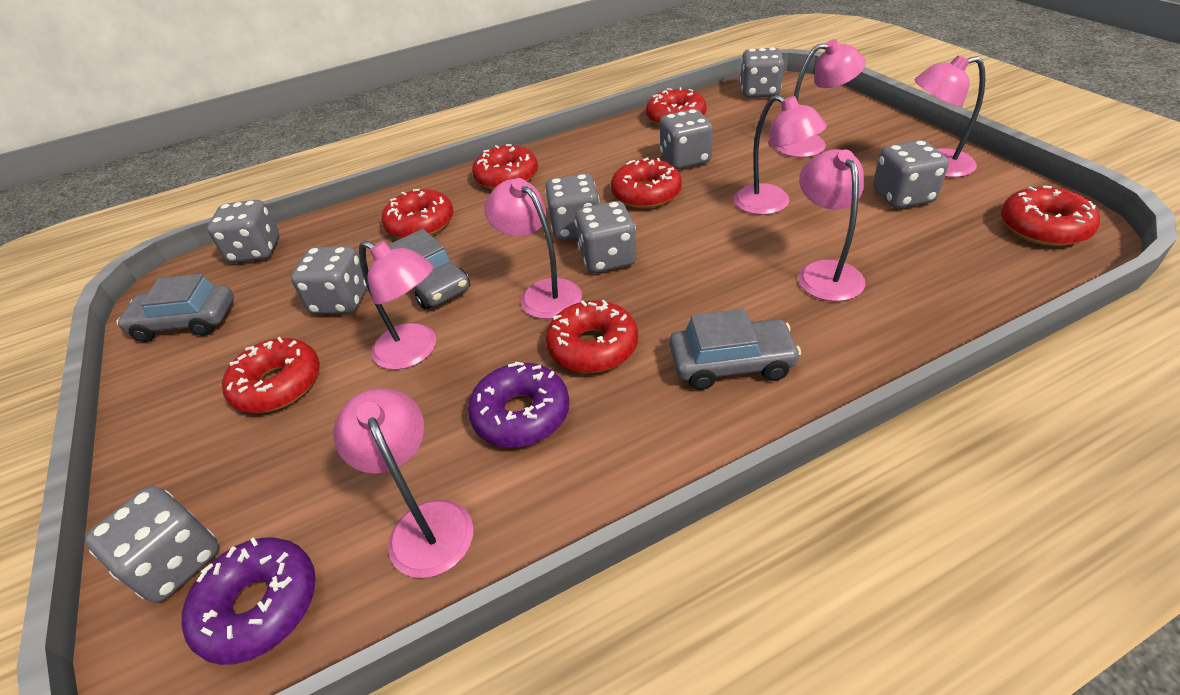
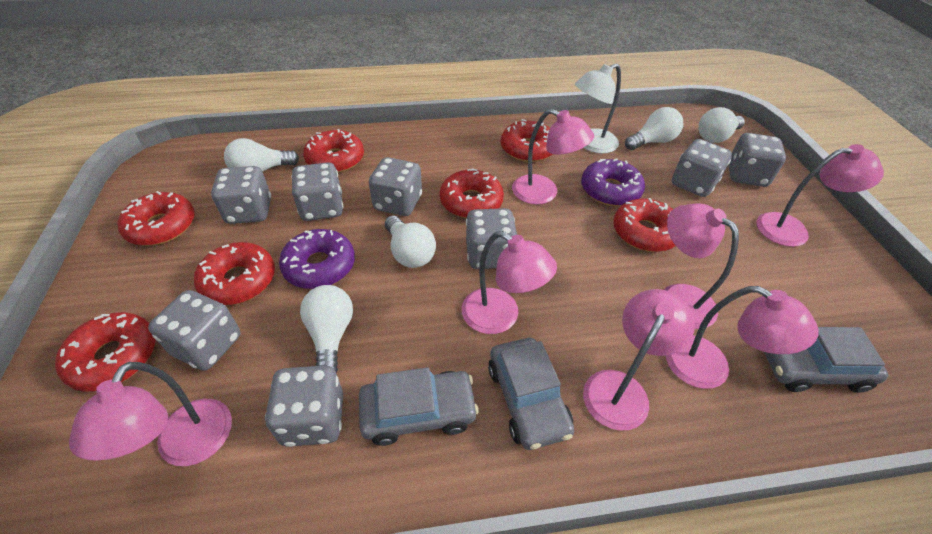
white lamp: none = 0 -> [575,63,621,154] = 1
white light bulb: none = 0 -> [224,138,299,172] [300,285,353,373] [385,216,436,268] [625,107,683,150] [698,107,745,143] = 5

